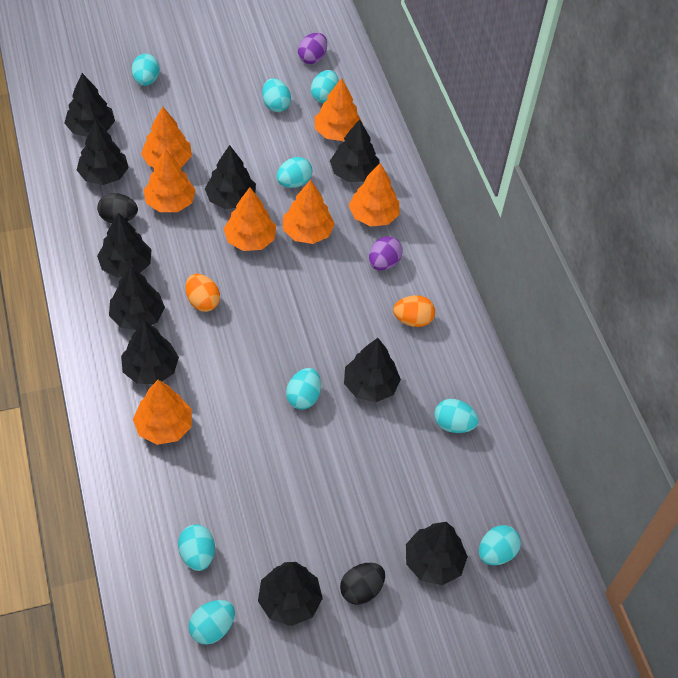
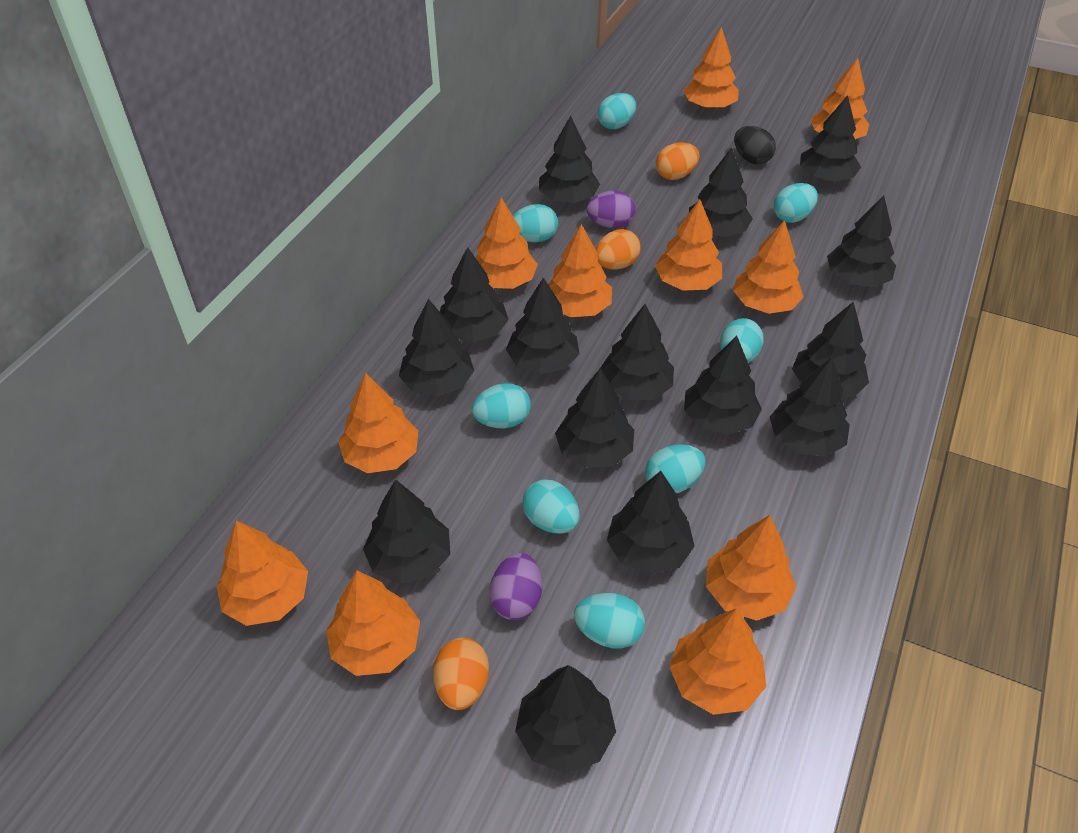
black egg: [97,193,138,223] [340,563,385,605] = 2 -> [734,126,776,164] = 1
black tree: [64,73,115,137] [77,120,129,185] [97,213,152,278] [109,265,165,330] [121,320,179,384] [205,145,256,209] [258,562,323,626] [330,119,380,182] [344,338,401,402] [406,522,468,585] = 10 -> [363,479,450,584] [399,299,474,397] [440,247,508,342] [506,277,580,374] [515,665,616,774] [539,116,600,203] [555,368,634,468] [601,304,674,400] [607,471,695,575] [684,336,762,435] [689,148,753,237] [770,357,850,457] [792,302,869,398] [800,96,861,182] [827,195,896,287] = 15
orange egg: [186,274,220,312] [393,295,435,327] = 2 -> [433,638,489,710] [596,229,641,270] [656,142,699,180] = 3
orange tree: [133,380,192,445] [141,107,192,167] [144,148,196,212] [224,187,276,251] [283,180,335,244] [314,78,363,141] [349,163,400,226] = 7 -> [217,520,308,626] [326,571,420,676] [338,373,418,473] [475,198,538,289] [548,224,612,317] [655,199,722,291] [669,608,766,715] [683,27,739,110] [706,515,796,621] [733,220,803,314] [811,58,869,139] = 11
turquoise egg: [132,54,160,86] [178,524,215,571] [188,600,235,645] [262,78,291,112] [277,157,312,188] [286,368,321,409] [311,70,339,103] [434,399,479,433] [479,525,521,565] = 9 -> [472,383,531,428] [513,204,558,242] [522,479,580,534] [574,593,645,648] [598,93,636,129] [645,444,705,493] [720,318,764,363] [774,183,818,223] = 8

